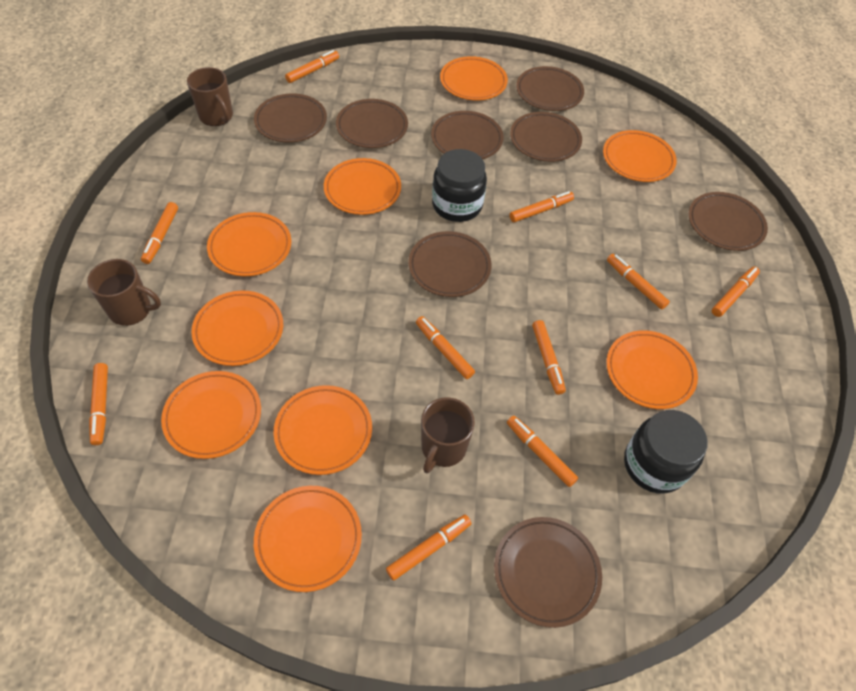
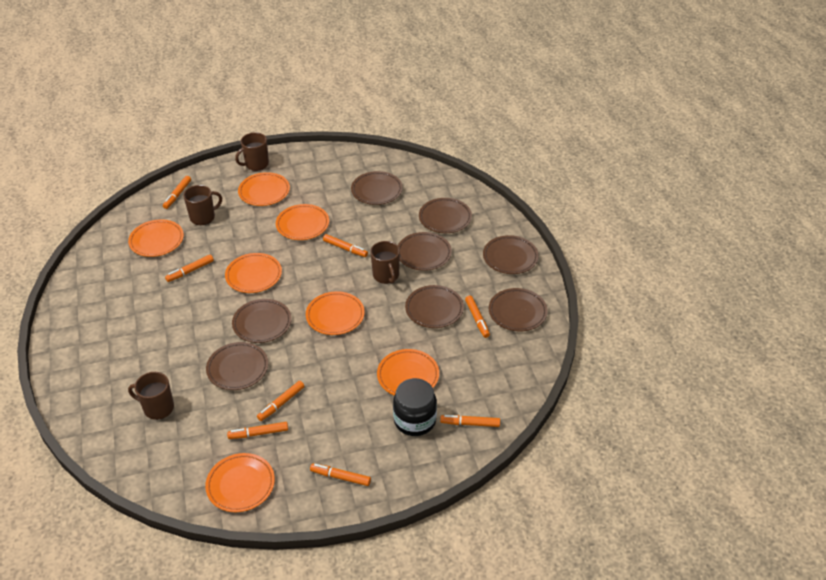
black jar: [432,149,487,222] [624,410,707,494] = 2 -> [393,378,437,436] = 1
brown mug: [87,259,161,326] [187,67,233,126] [421,397,475,474] = 3 -> [128,372,174,420] [183,185,222,225] [235,132,269,171] [370,241,400,284] = 4
orange marker: [89,363,108,445] [141,202,178,264] [285,50,339,83] [386,515,472,581] [416,316,475,379] [507,416,578,487] [509,191,574,222] [532,320,566,395] [607,254,670,310] [712,267,760,317] = 10 -> [163,176,191,209] [165,254,214,282] [227,422,288,439] [257,381,305,421] [310,463,371,486] [323,234,368,257] [440,415,500,427] [465,296,490,338] = 8
orange plate: [161,371,261,459] [191,291,283,366] [207,212,291,276] [254,486,362,592] [274,385,372,475] [324,158,401,215] [440,56,508,101] [603,130,677,182] [606,330,698,409] = 9 -> [128,219,184,257] [205,453,275,512] [225,253,282,293] [238,172,290,206] [276,204,329,240] [306,291,365,335] [377,349,439,396] = 7

